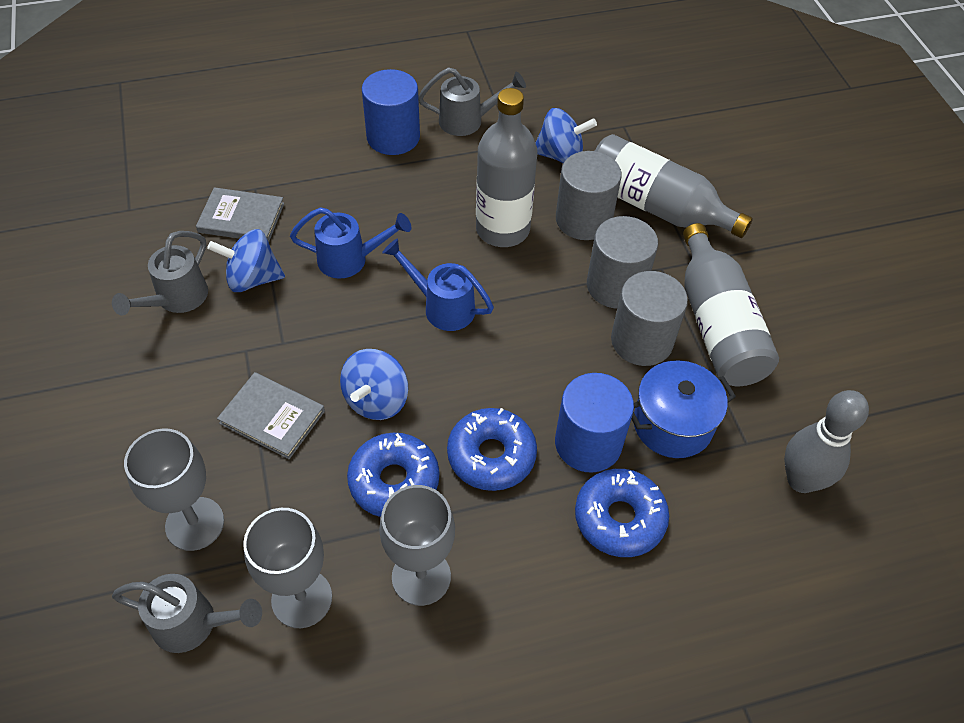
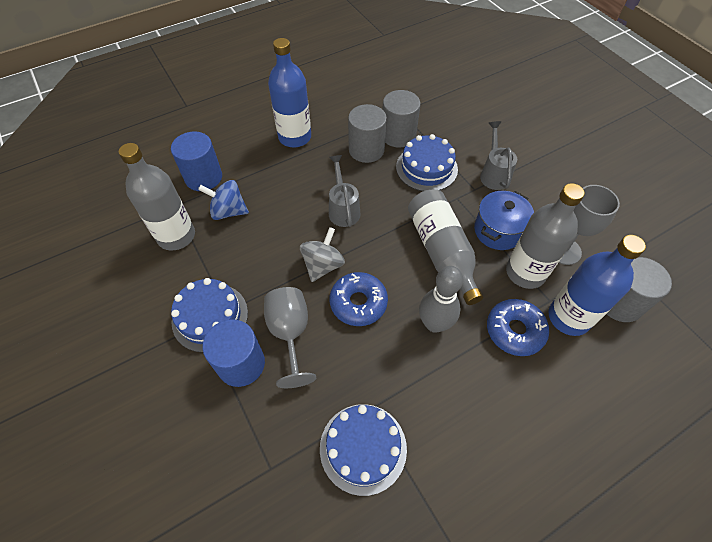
blue bottle: none = 0 -> [268,38,311,147] [548,235,646,336] = 2
blue cake: none = 0 -> [171,278,248,353] [320,404,407,496] [396,134,458,191] = 3
blue donut: [347,433,439,517] [447,408,537,491] [575,469,669,557] = 3 -> [330,272,388,326] [487,299,549,356] = 2
blue spinning top: [207,229,285,292] [340,349,408,420] [535,108,597,163] = 3 -> [198,180,249,220] = 1
blue watering can: [290,207,411,279] [382,238,494,331] = 2 -> none = 0
grey book: [196,187,284,242] [217,372,325,459] = 2 -> none = 0
grey goblet: [124,428,224,551] [243,508,332,628] [379,485,455,606] = 3 -> [264,287,316,388] [559,185,620,265] = 2
grey spinning top: none = 0 -> [300,227,345,282] = 1
grey watering can: [112,231,208,315] [112,574,262,653] [418,67,526,136] = 3 -> [329,155,361,227] [480,121,517,190] = 2

